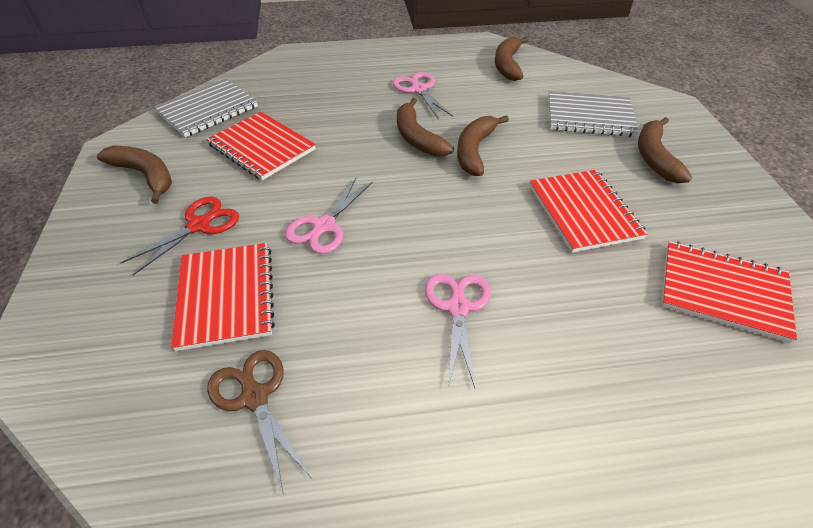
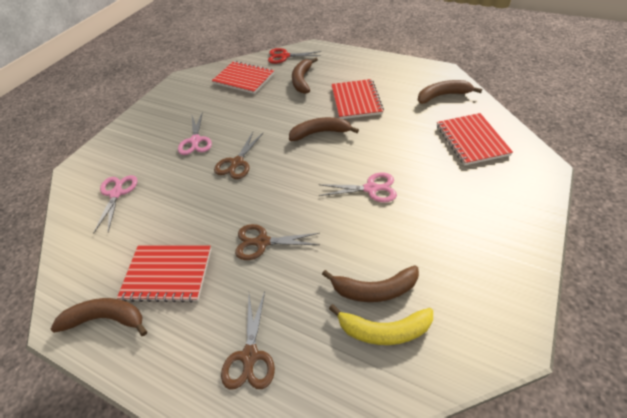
brown scissors: [207,350,311,492] = 1 -> [214,132,263,179] [221,292,275,389] [235,224,320,260] = 3
grey notebook: [154,79,258,137] [548,91,639,137] = 2 -> none = 0
yellow banana: none = 0 -> [329,304,433,345] = 1

